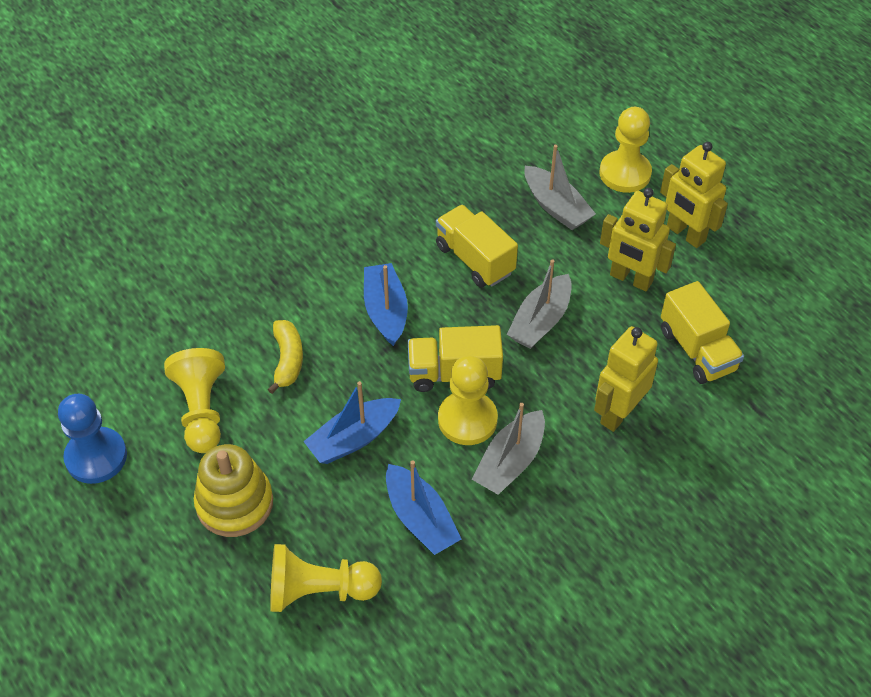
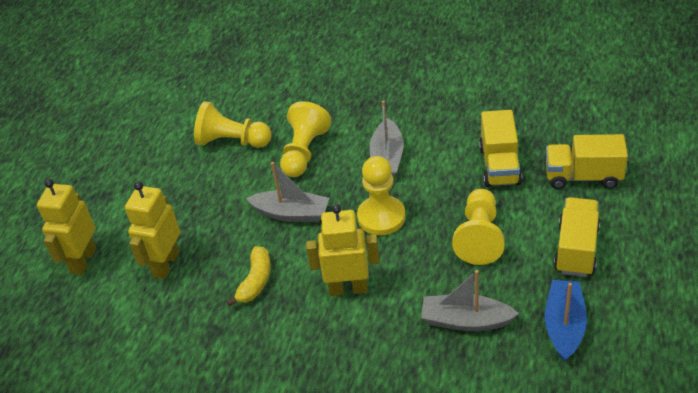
blue boat: [303,381,401,464] [364,263,408,346] [386,460,461,555] = 3 -> [545,280,587,362] = 1
blue pawn: [58,394,127,484] = 1 -> none = 0
yellow stacking toy: [194,444,273,537] = 1 -> none = 0

